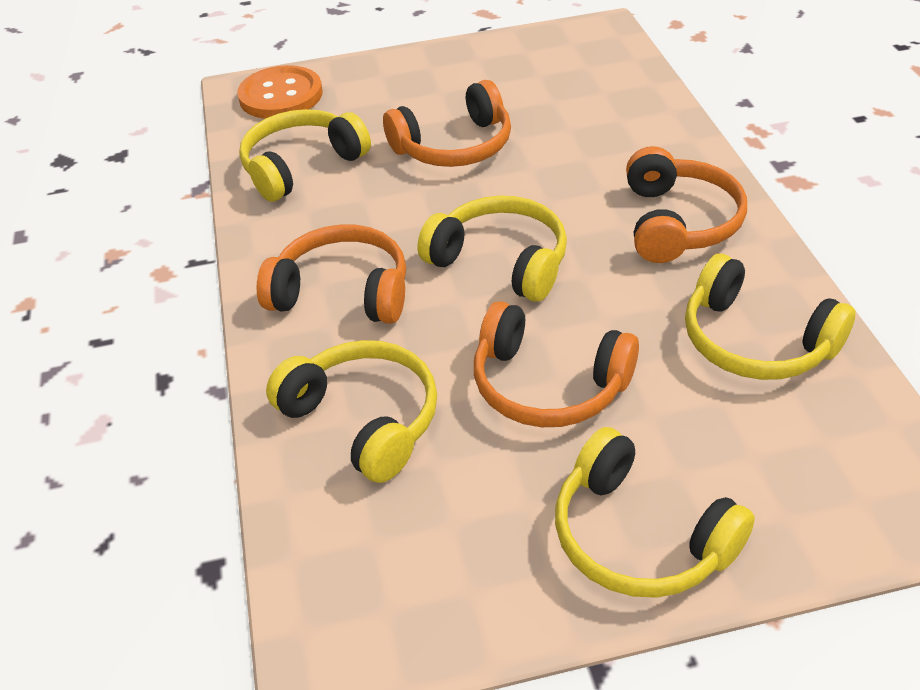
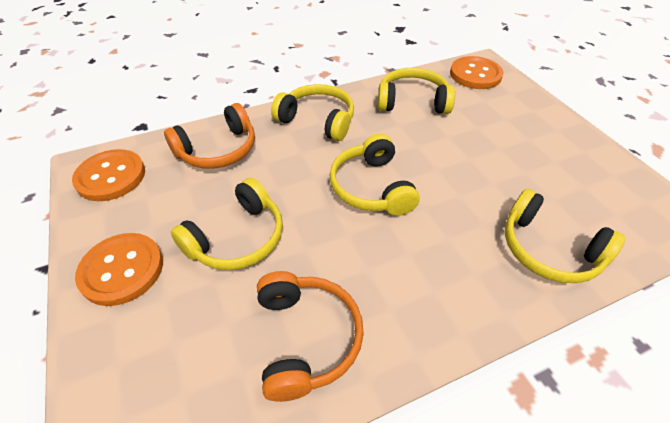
orange button: [237,65,323,119] = 1 -> [72,149,145,201] [75,233,163,306] [450,56,504,89] = 3
orange headphones: [257,224,406,324] [383,80,511,167] [474,301,639,427] [626,146,747,263] = 4 -> [164,103,255,169] [257,271,364,402] = 2

